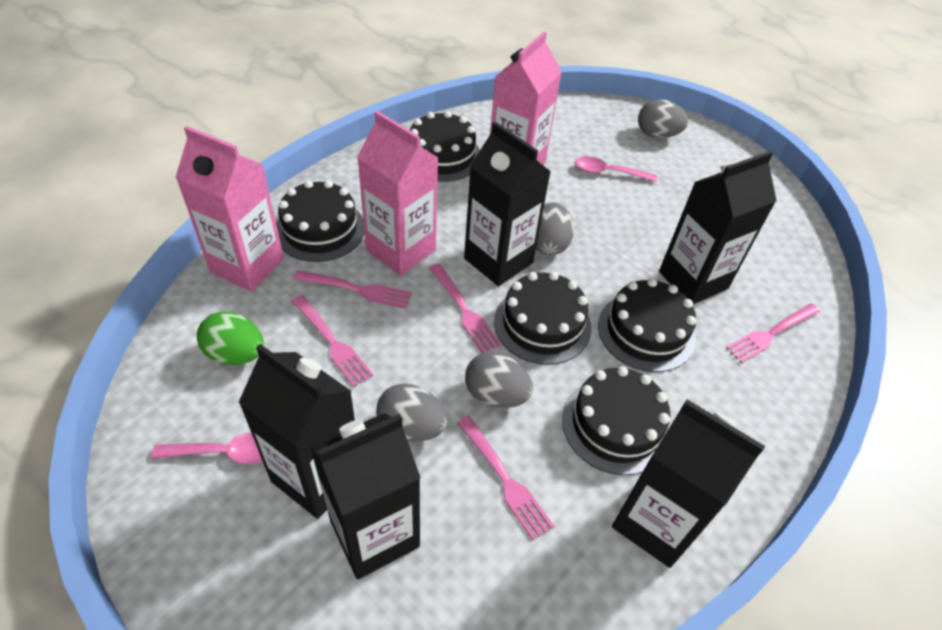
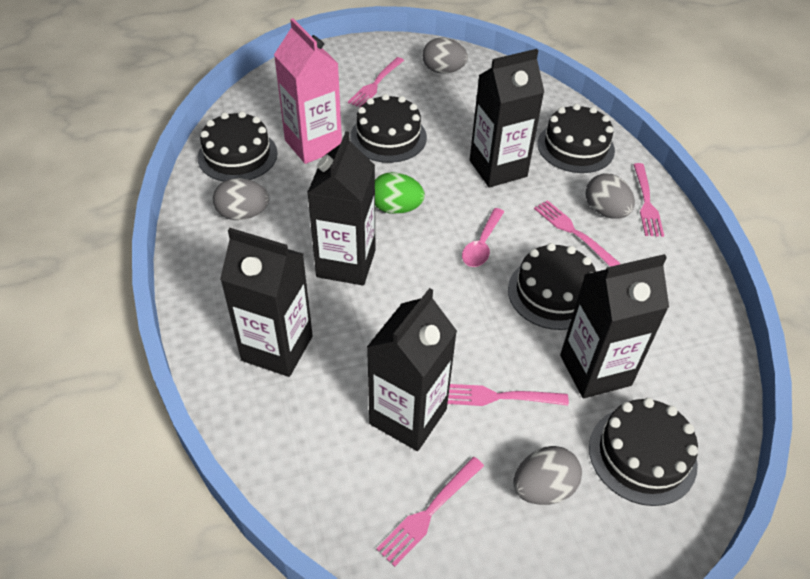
pink carton: [175,126,284,292] [357,111,438,276] [490,32,562,165] = 3 -> [274,18,342,164] = 1
pink spoon: [151,433,262,464] [575,156,657,182] = 2 -> [462,208,504,267] = 1

